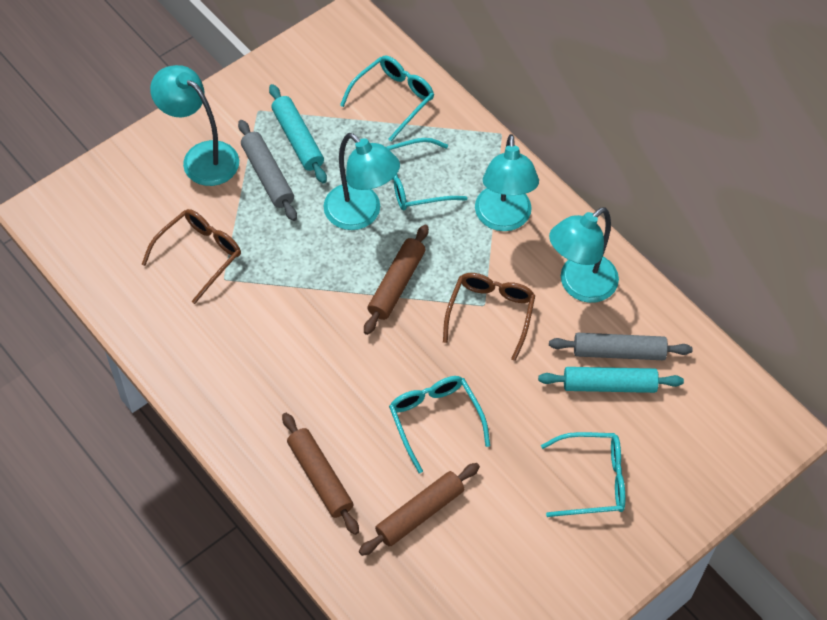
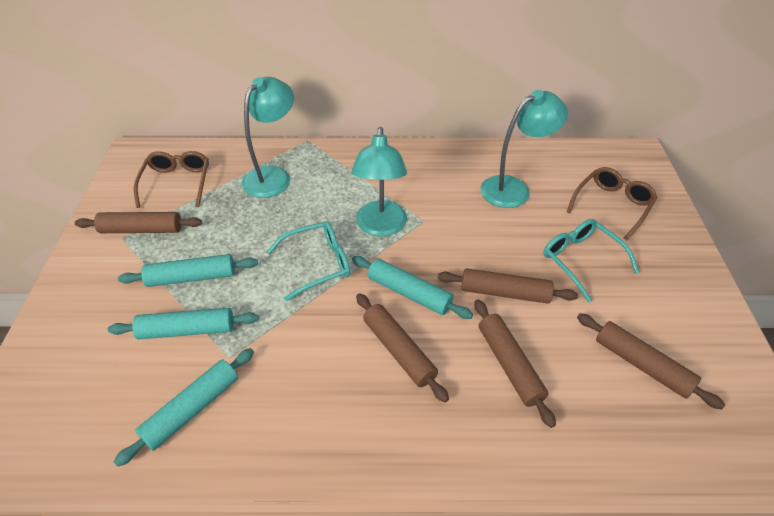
brown rolling pin: [282,413,359,535] [359,463,480,556] [364,224,429,335] = 3 -> [75,212,202,233] [356,293,449,402] [438,268,578,304] [474,299,556,428] [577,313,725,410] = 5
grey rolling pin: [238,120,297,221] [549,333,693,360] = 2 -> none = 0
turquoise glasses: [340,56,434,142] [386,138,467,210] [389,376,490,473] [541,432,625,517] = 4 -> [267,221,350,301] [543,219,639,303] = 2
turquoise lamp: [150,65,239,186] [324,133,400,230] [475,134,539,231] [549,207,619,303] = 4 -> [242,77,294,198] [351,127,407,237] [480,90,568,208] = 3
turquoise rolling pin: [269,84,327,183] [538,367,684,393] = 2 -> [108,308,259,340] [114,348,254,467] [118,254,258,287] [352,256,473,319] = 4

